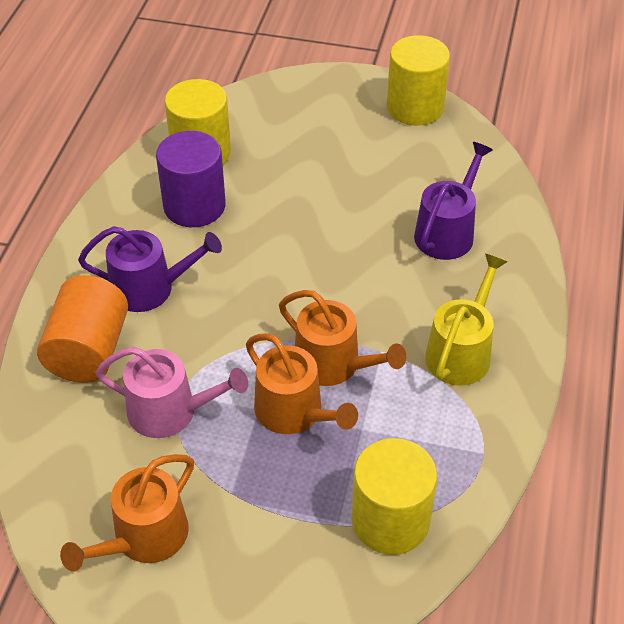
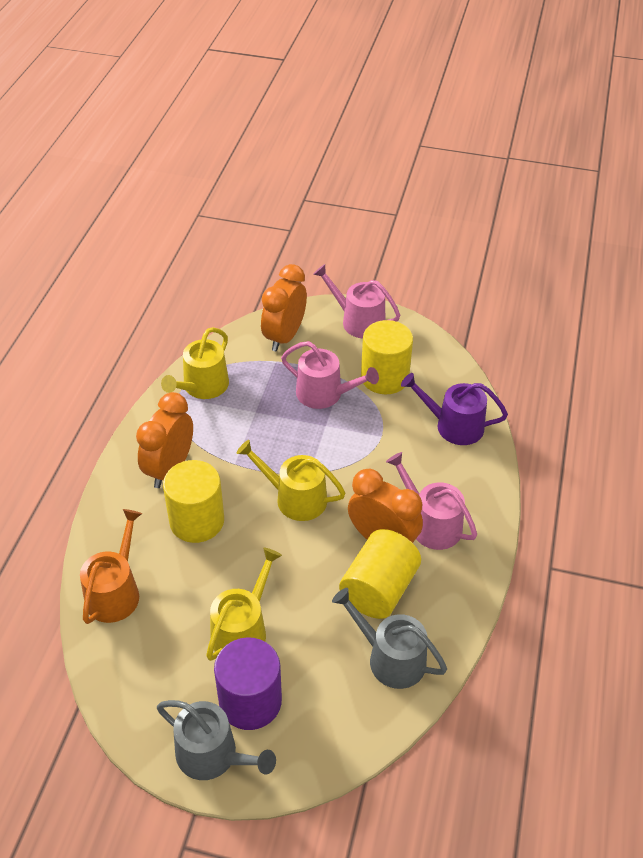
grey watering can: none = 0 -> [157,700,276,780] [332,588,447,689] = 2
orange clock: none = 0 -> [136,392,193,488] [261,264,307,352] [348,469,423,543] = 3
orange cylinder: [37,275,128,383] = 1 -> none = 0
orange watering can: [60,454,194,572] [246,333,358,434] [279,290,406,386] = 3 -> [80,509,142,624] = 1
pink watering can: [96,347,248,438] = 1 -> [281,341,379,409] [313,264,400,338] [386,452,477,550] = 3
purple watering can: [78,226,222,312] [414,142,493,260] = 2 -> [401,373,508,445] = 1
yellow watering can: [425,254,507,386] = 1 -> [161,327,229,399] [206,548,282,661] [237,440,345,521] = 3

